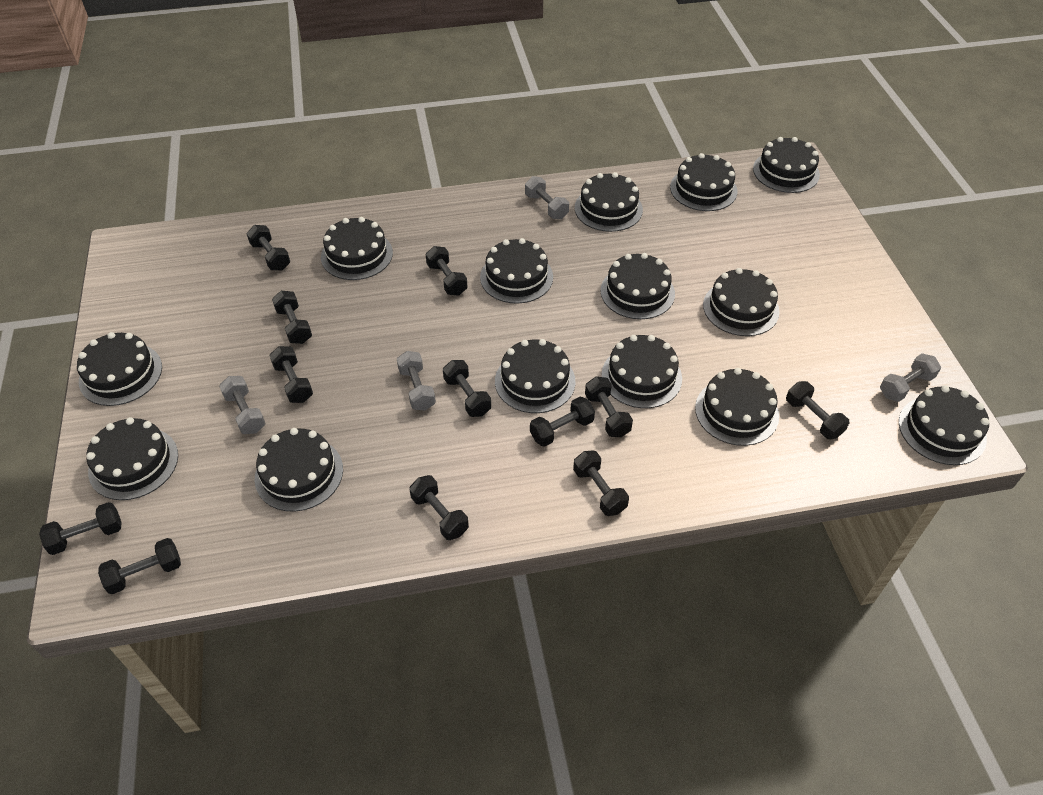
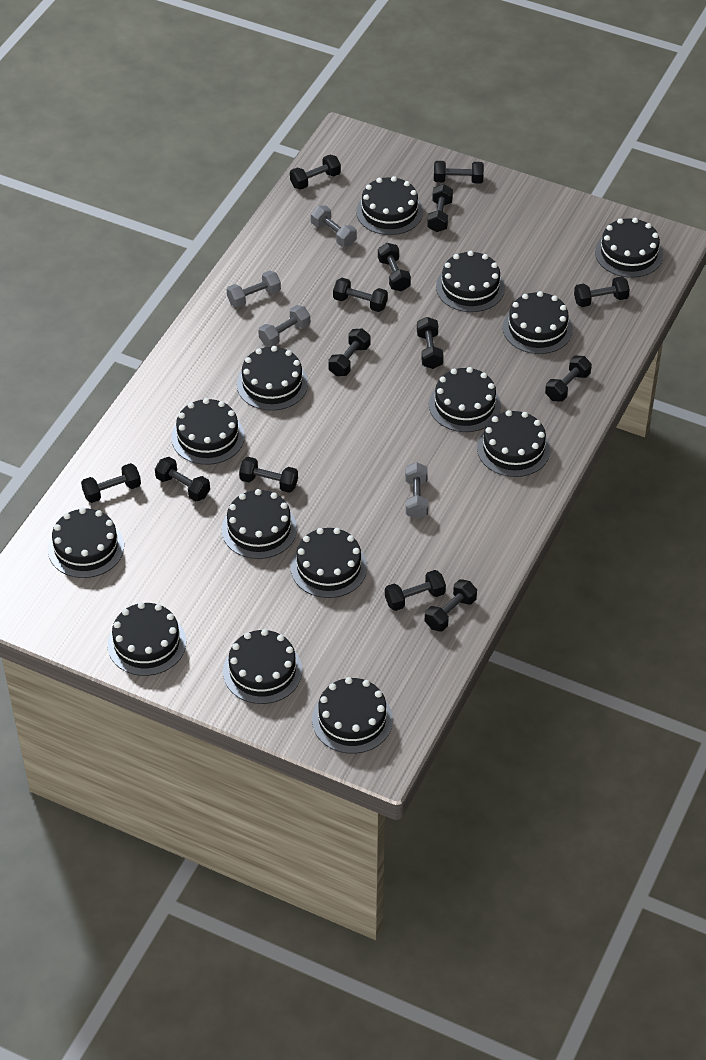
black dumbbell: [39,502,122,555] [98,538,181,594] [247,225,290,270] [269,346,313,403] [272,291,312,344] [409,475,469,540] [426,246,468,296] [443,360,491,417] [530,397,595,447] [573,451,629,516] [585,377,633,437] [786,381,849,440] = 12 -> [81,463,141,503] [155,457,210,501] [239,457,298,493] [290,155,341,190] [328,328,370,376] [333,278,388,312] [378,243,411,292] [385,570,446,611] [417,317,443,369] [425,579,477,631] [427,184,453,232] [434,161,484,183] [545,356,592,402] [574,276,630,307] = 14

